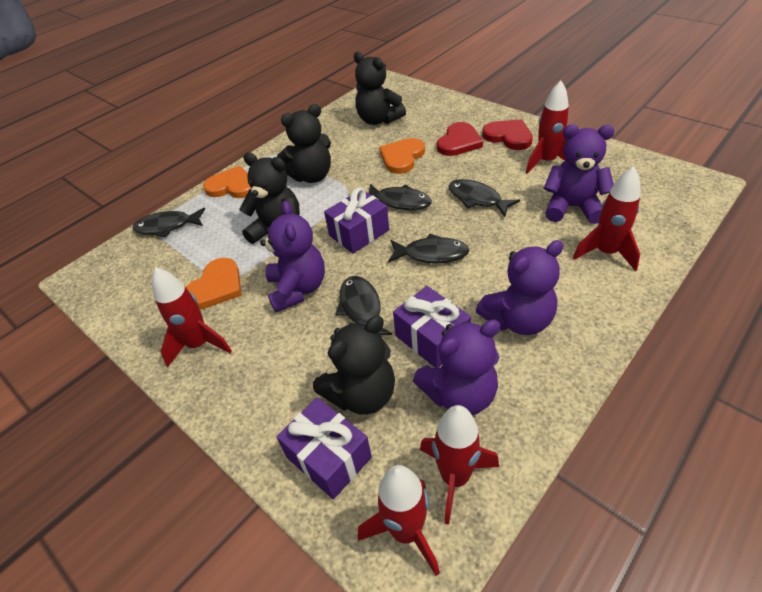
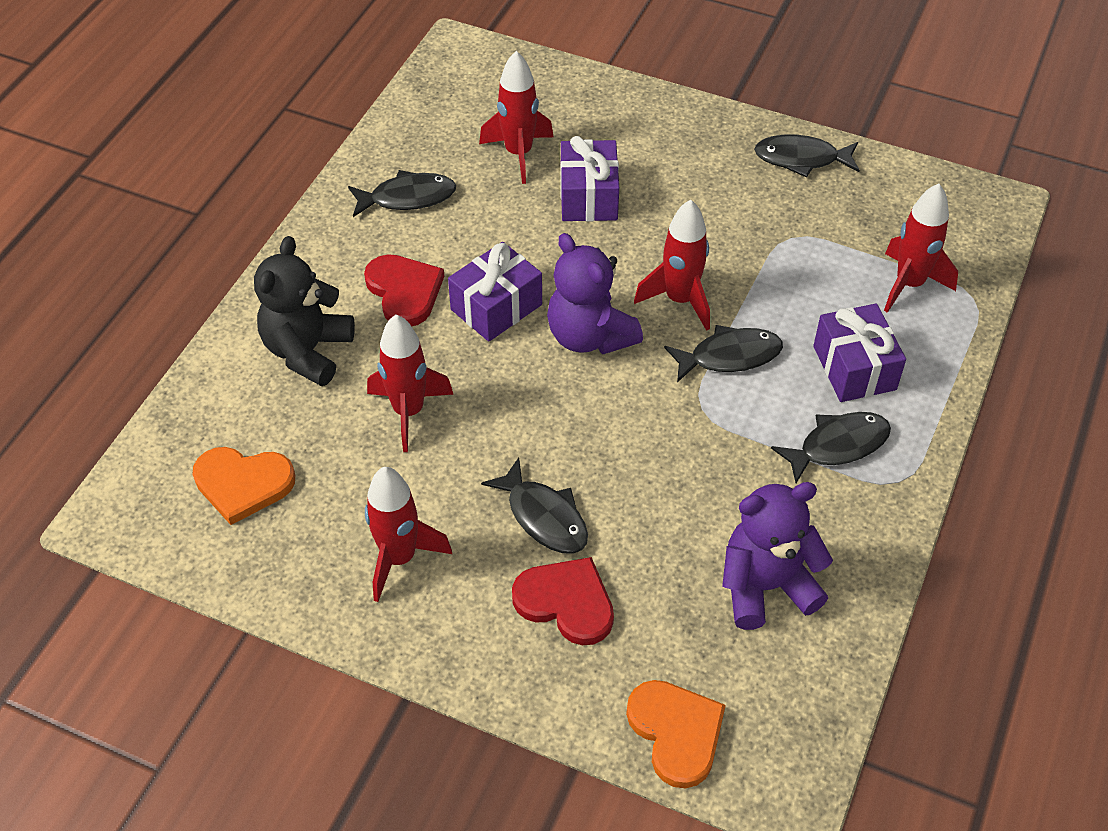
black teddy bear: [239,152,300,244] [277,104,331,183] [313,315,395,415] [354,52,406,125] = 4 -> [254,236,355,386] = 1
orange heart: [186,258,242,309] [203,166,251,198] [379,138,425,174] = 3 -> [192,447,295,525] [626,680,726,788] = 2
purple teddy bear: [260,201,325,312] [413,319,501,415] [476,240,564,335] [544,125,614,224] = 4 -> [547,233,643,354] [722,482,833,630] = 2

